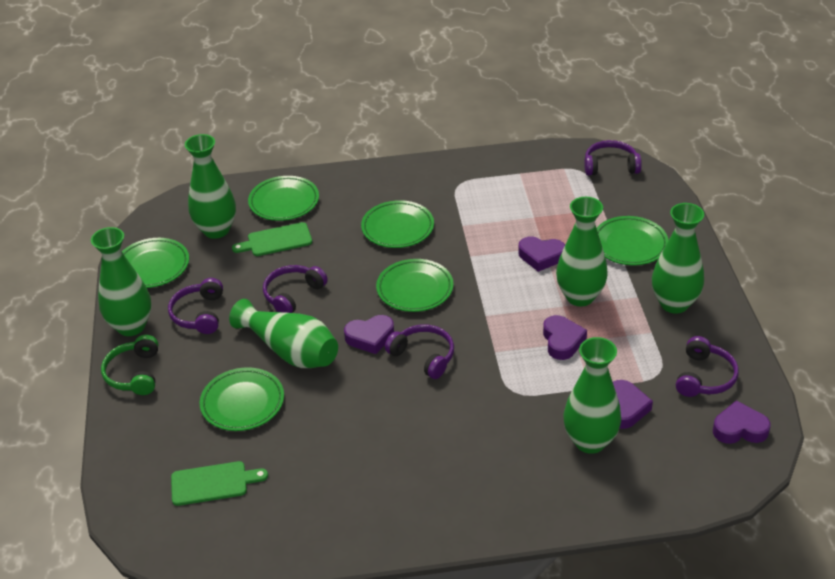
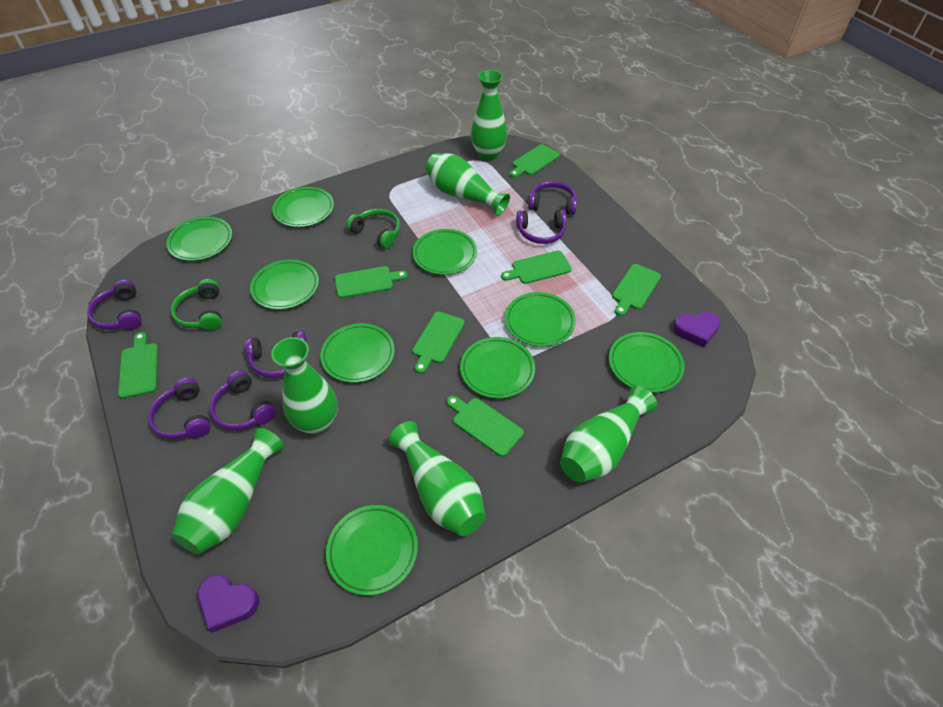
green cutting board: [171,461,268,506] [232,222,312,256] = 2 -> [118,332,158,399] [335,266,408,298] [413,311,465,373] [447,396,524,457] [501,251,572,284] [510,144,560,178] [612,264,661,316] = 7
green headphones: [101,335,158,395] = 1 -> [171,279,222,331] [346,209,400,249] = 2
green plate: [122,238,189,288] [200,367,284,431] [248,176,319,221] [361,200,434,248] [376,259,454,312] [597,216,668,265] = 6 -> [166,217,232,261] [250,259,319,310] [272,187,334,227] [320,323,395,383] [326,505,418,596] [413,229,477,275] [460,337,535,399] [505,292,576,347] [609,332,685,393] = 9
purple headphones: [168,278,223,334] [263,265,328,313] [385,324,454,379] [584,140,642,176] [676,336,739,397] = 5 -> [87,280,142,330] [148,378,211,439] [210,370,276,430] [245,331,308,378] [516,210,567,244] [528,181,577,215] = 6
purple heart: [344,315,394,354] [518,236,565,272] [543,315,587,360] [613,380,653,429] [713,401,771,444] = 5 -> [198,574,259,633] [673,311,721,347] = 2

